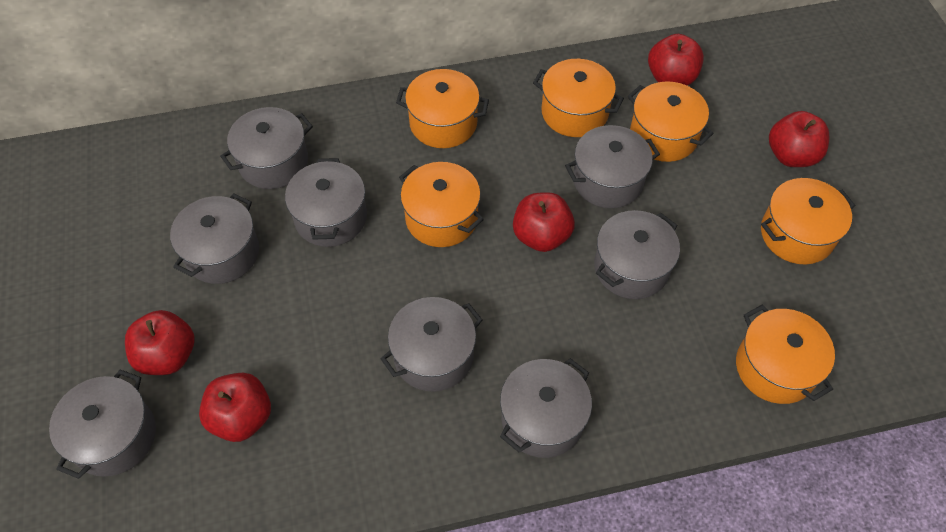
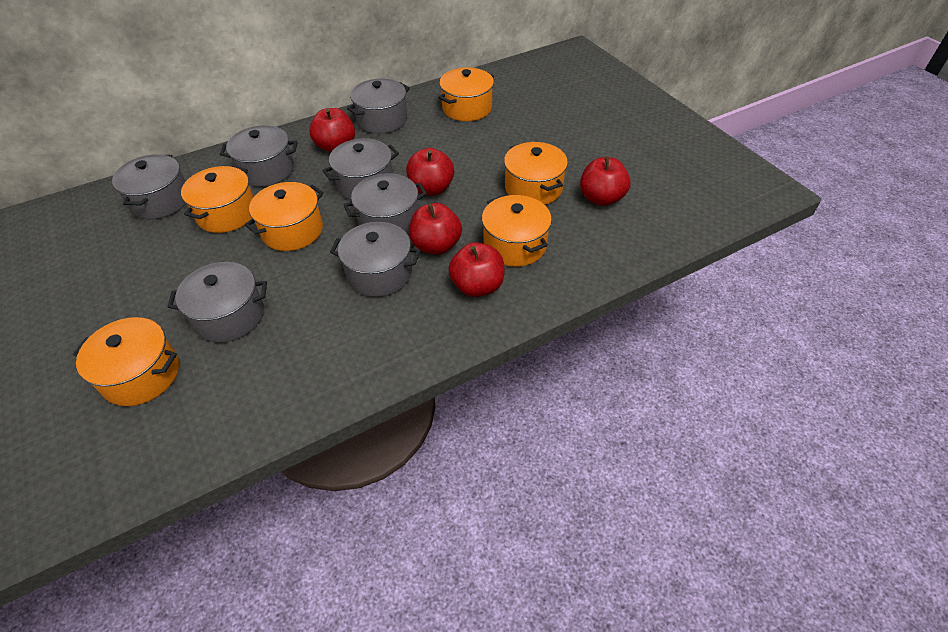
grey pot: [49,370,156,479] [170,194,259,284] [220,107,313,189] [285,158,367,247] [381,297,482,391] [500,358,592,458] [565,125,660,208] [594,210,680,299] = 8 -> [112,154,186,219] [168,262,267,342] [220,125,298,187] [322,138,399,200] [330,222,421,297] [344,173,427,235] [347,78,410,134] = 7

